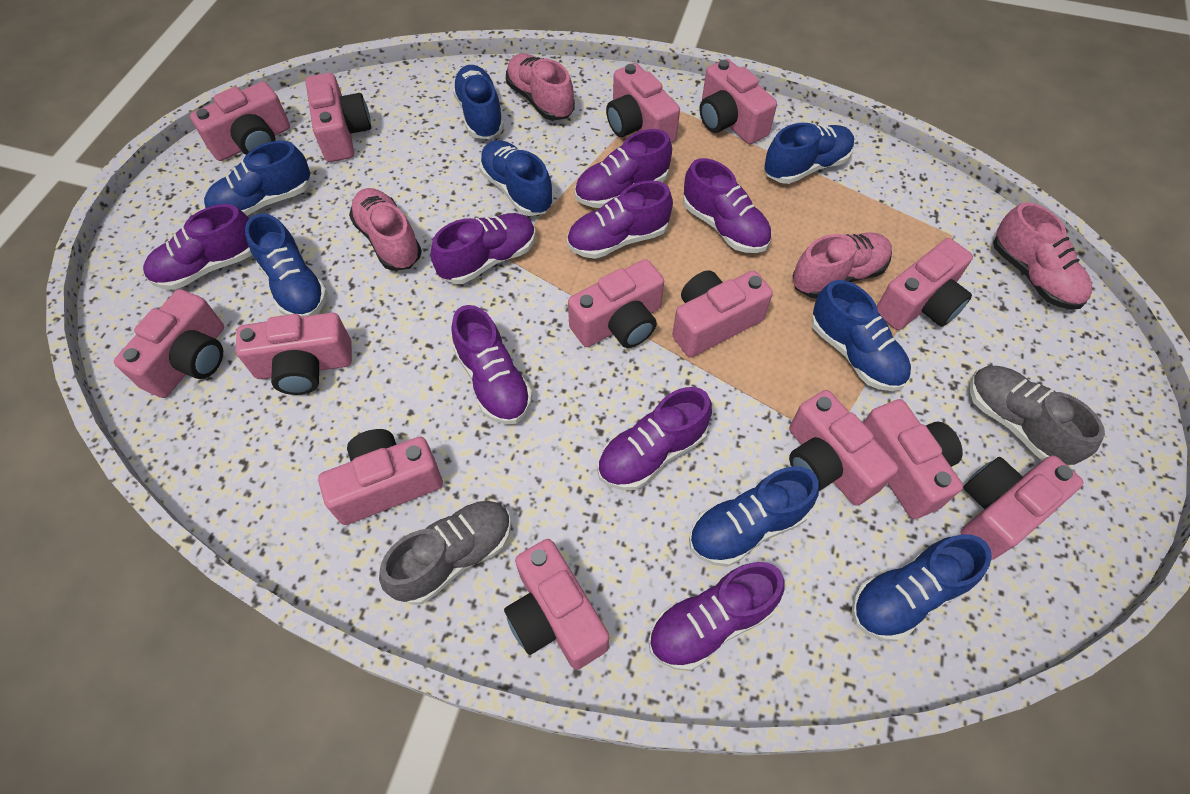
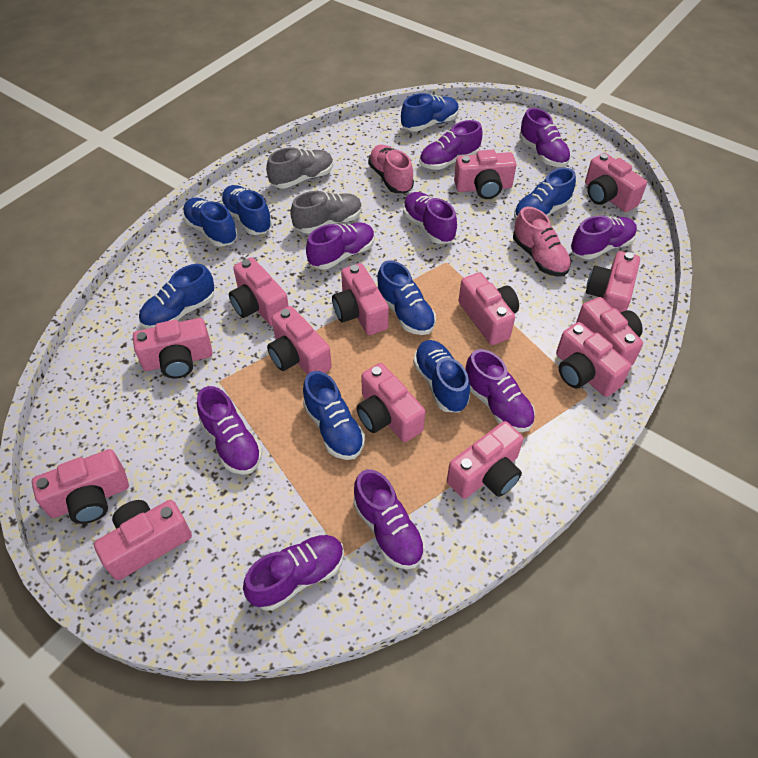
pink shoe: [349,188,422,271] [506,54,575,121] [793,232,892,299] [993,202,1092,310] = 4 -> [368,145,414,193] [513,207,571,277] = 2
purple shoe: [143,204,252,290] [431,213,536,284] [451,305,532,424] [567,180,673,259] [575,129,672,208] [597,387,712,490] [649,562,785,671] [683,158,772,253] = 8 -> [197,386,263,475] [243,535,344,611] [306,222,375,269] [353,469,425,569] [403,192,457,244] [419,120,483,170] [466,349,535,432] [520,108,571,167] [571,215,637,260] = 9

